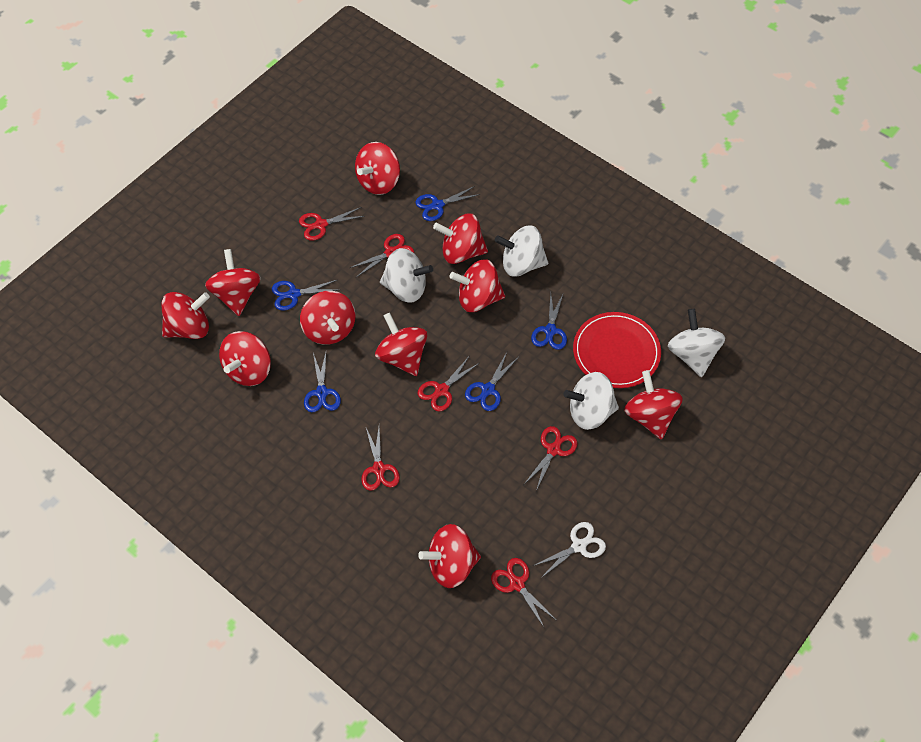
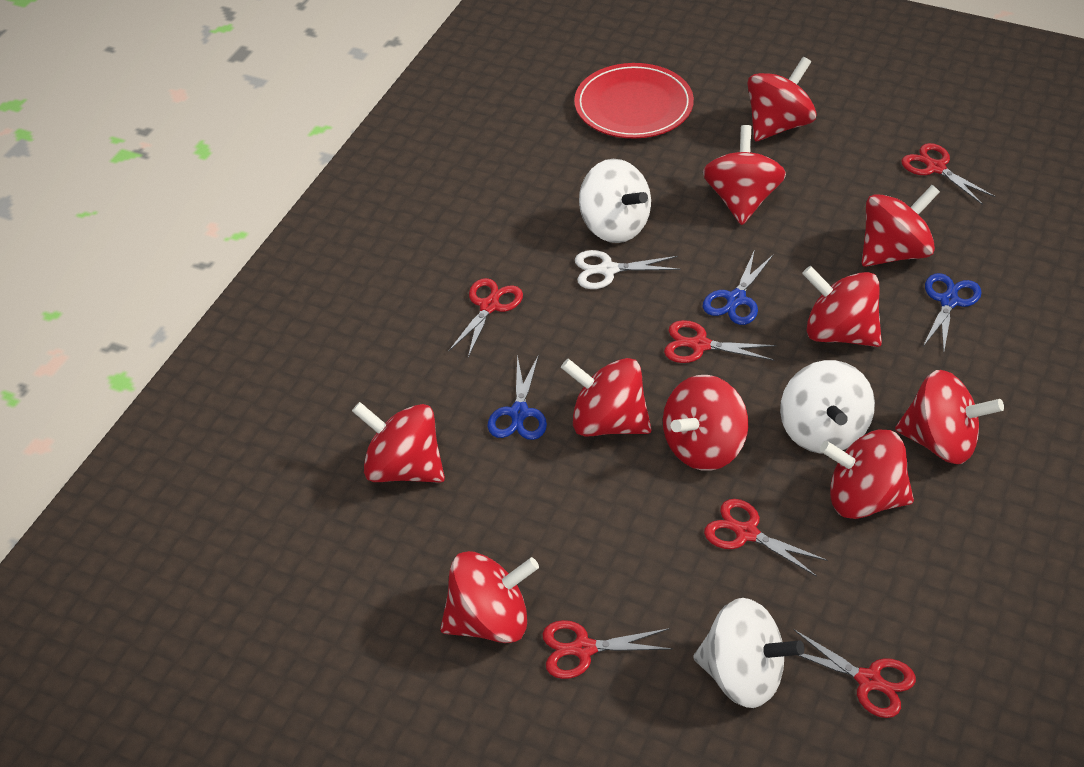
blue scissors: [272,280,337,311] [304,353,341,412] [415,186,480,221] [465,352,518,411] [531,292,567,350] = 5 -> [487,355,547,440] [703,252,774,325] [923,273,982,351] = 3
white spinning top: [380,248,433,303] [495,226,548,277] [563,372,619,430] [668,309,725,377] = 4 -> [579,159,651,243] [693,598,805,708] [780,360,875,454] = 3

